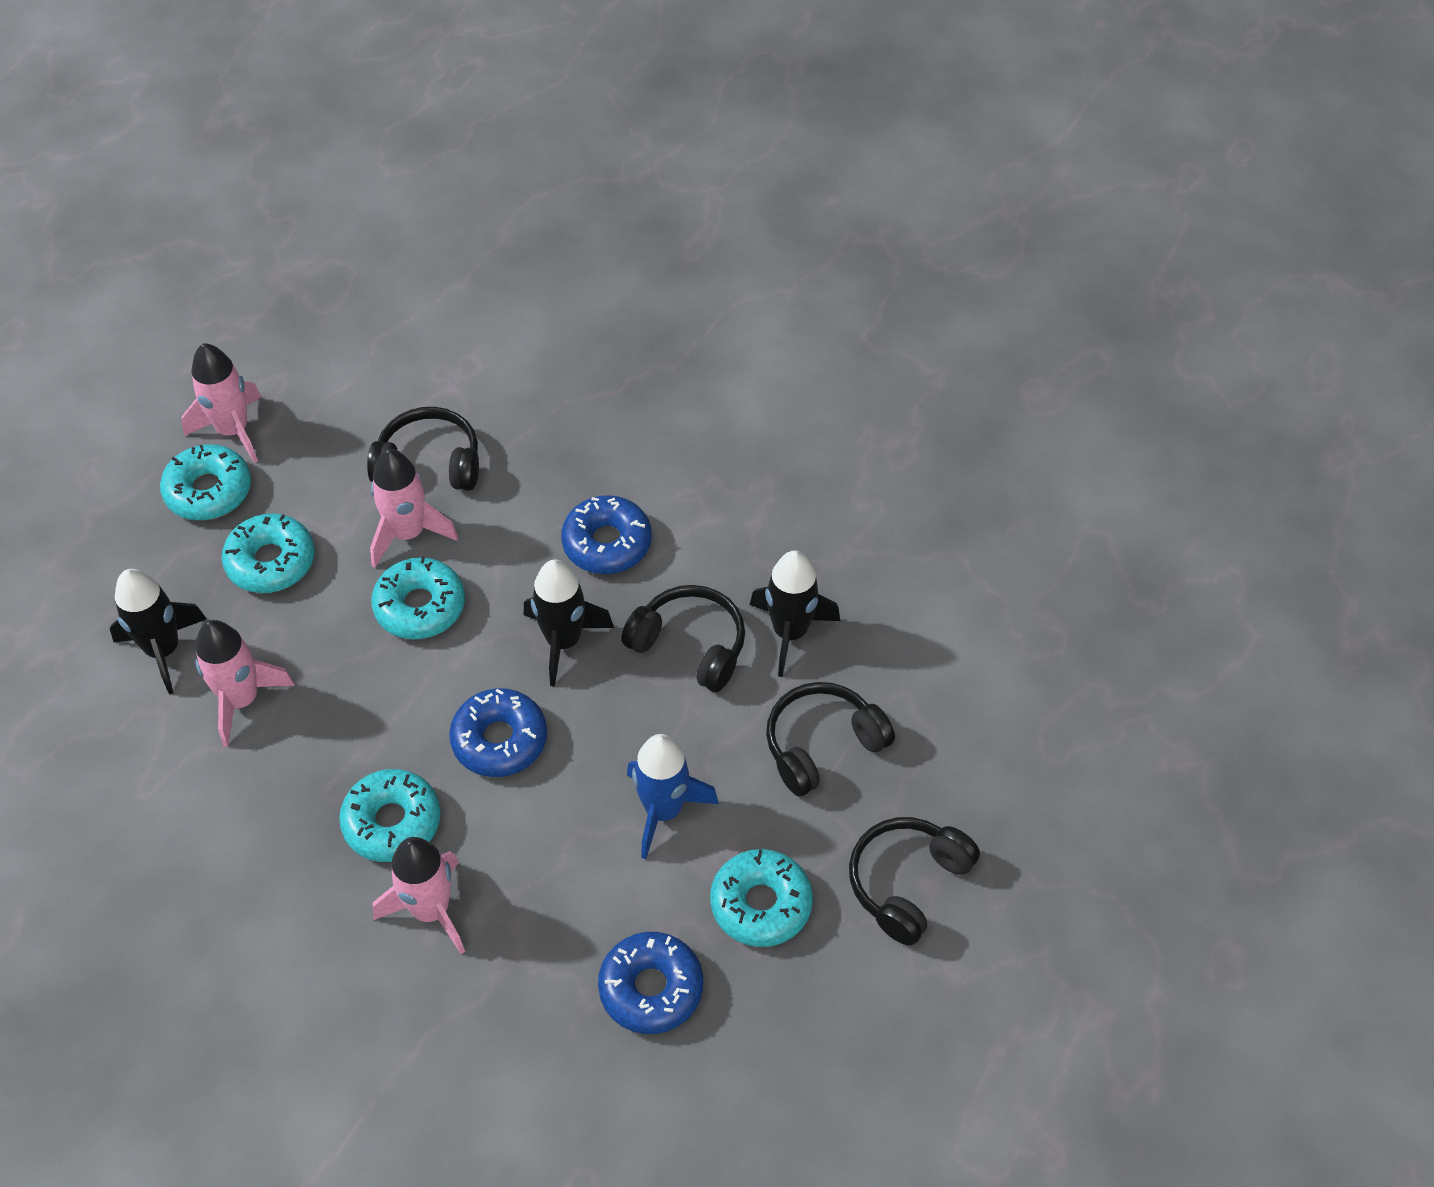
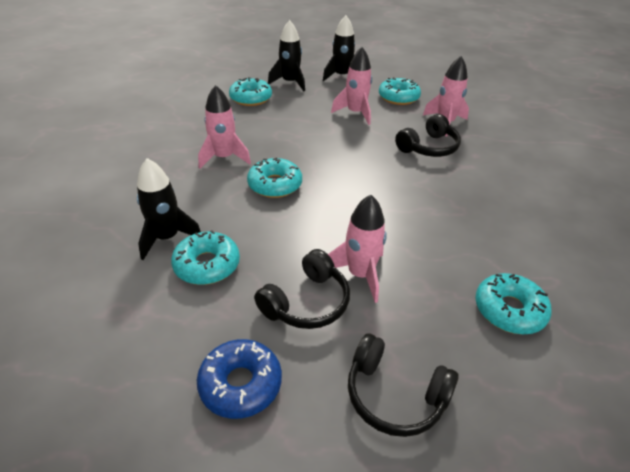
black headphones: [367,407,479,490] [621,585,745,692] [766,682,895,796] [849,817,980,946] = 4 -> [254,249,350,329] [348,333,459,437] [395,114,461,157] = 3
blue donut: [449,688,547,777] [561,495,652,574] [598,932,703,1034] = 3 -> [197,339,282,419] = 1
blue rocket: [627,734,719,859] = 1 -> none = 0

